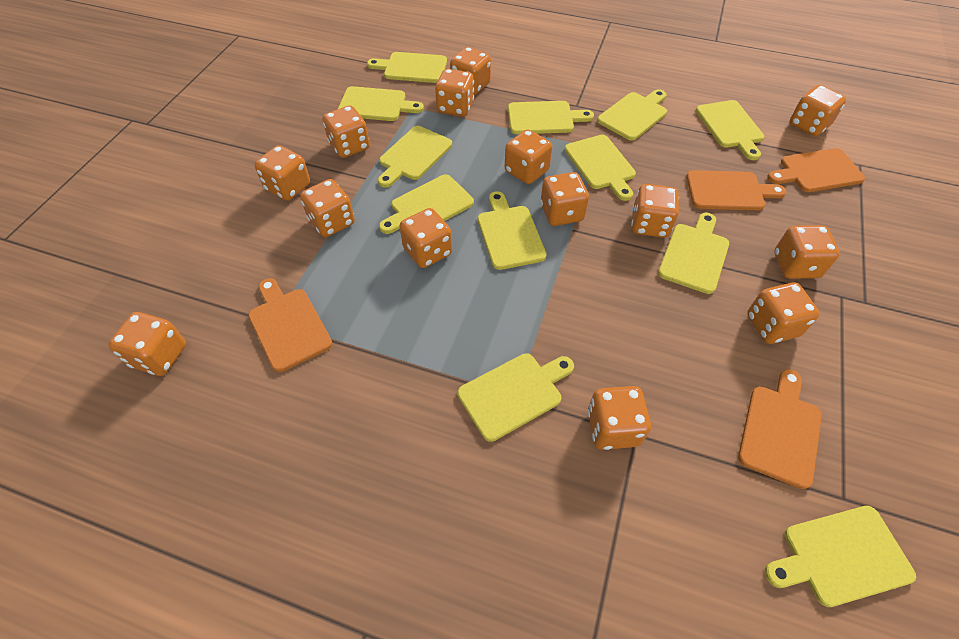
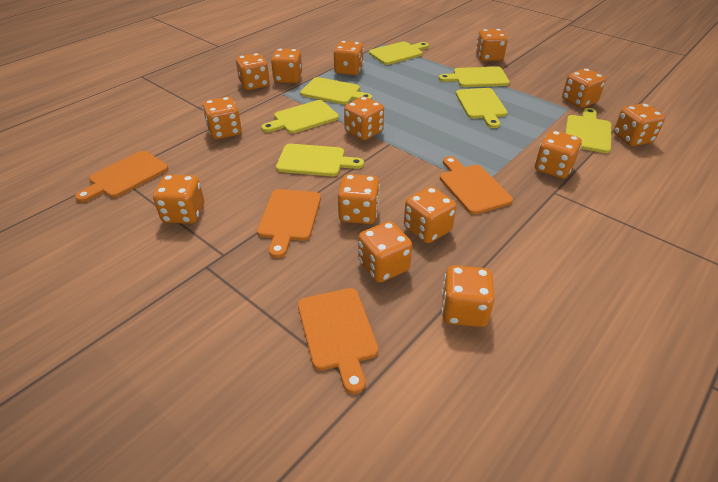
yellow cutting board: [338,86,424,121] [367,52,447,83] [378,126,452,188] [379,175,474,234] [458,353,574,442] [478,191,547,270] [508,101,594,134] [565,135,636,201] [597,89,667,140] [658,212,729,294] [696,100,764,160] [765,506,916,607] = 12 -> [261,100,339,133] [276,144,364,176] [300,77,372,105] [369,41,429,65] [439,67,510,87] [456,88,507,128] [565,108,611,153] = 7

